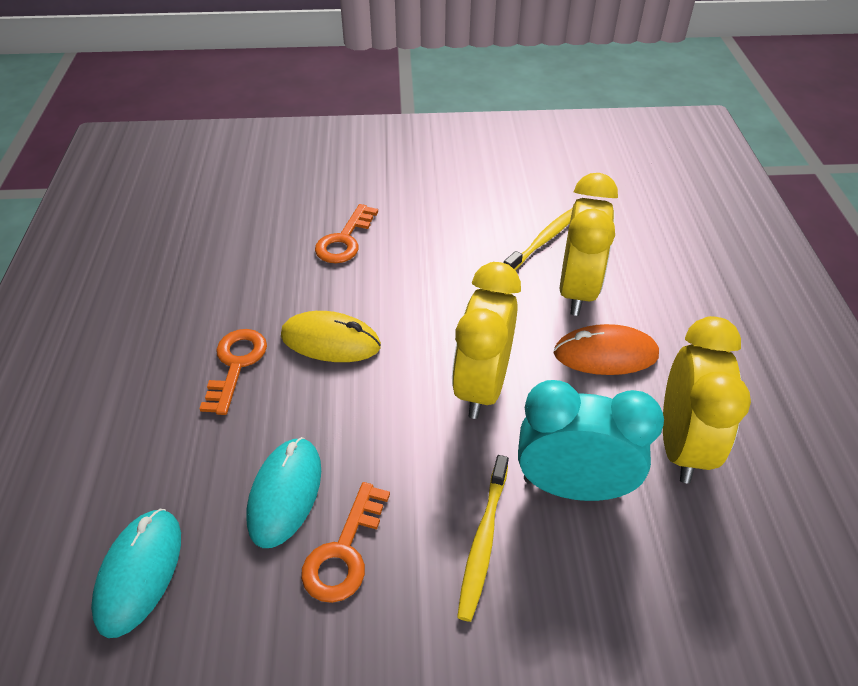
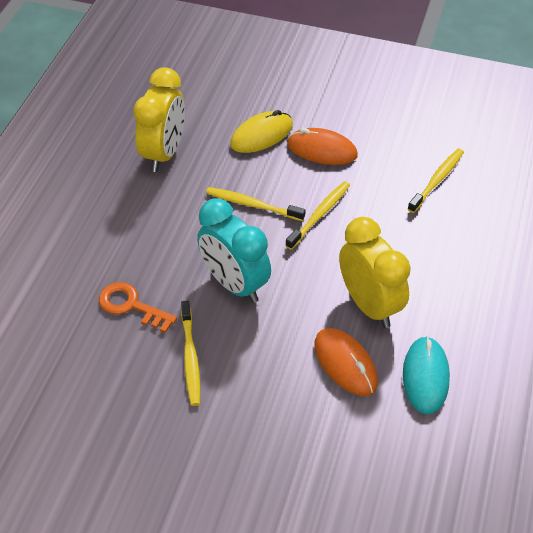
orange key: [199,329,267,415] [301,482,390,603] [315,204,378,263] = 3 -> [99,282,177,333] = 1
orange mouse: [554,324,659,375] = 1 -> [287,128,358,165] [314,328,378,396] = 2
turquoise mouse: [91,509,181,638] [247,437,321,548] = 2 -> [403,336,450,414] = 1
yellow clock: [452,262,521,419] [560,173,618,316] [663,316,751,483] = 3 -> [133,68,185,172] [339,217,411,328] = 2
yellow toothbrush: [457,455,509,622] [504,208,573,270] = 2 -> [181,301,200,406] [206,187,306,221] [285,181,350,250] [408,149,464,213] = 4

